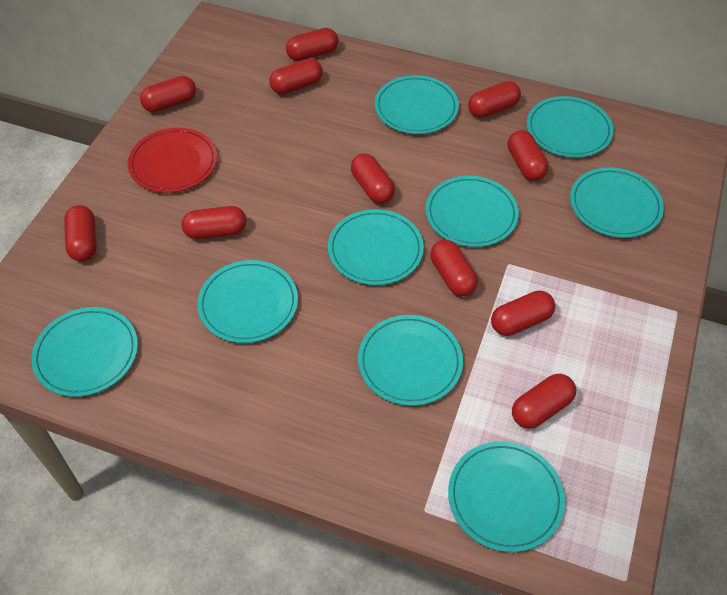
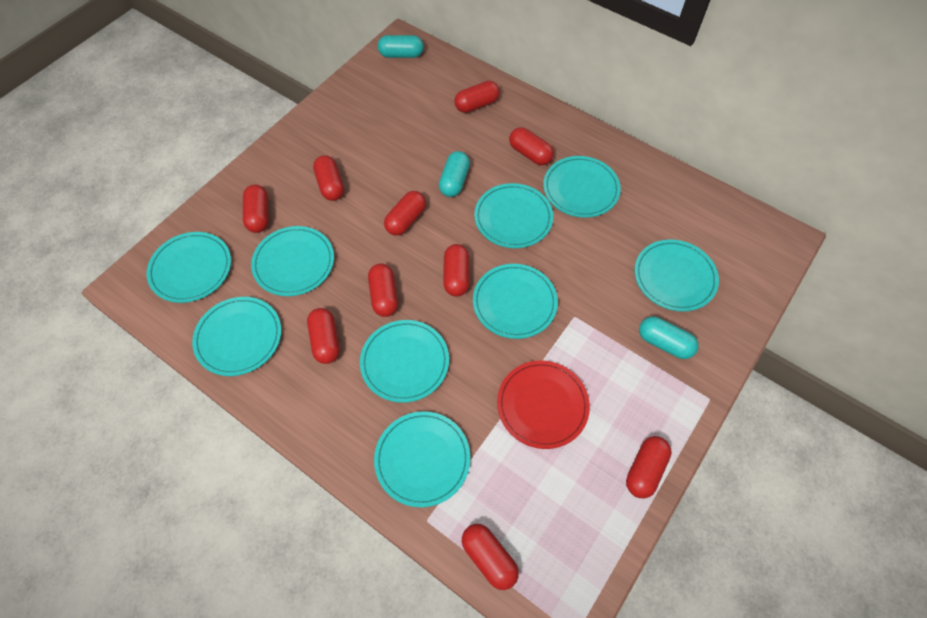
red capsule: [64,205,97,262] [140,76,196,113] [182,206,246,239] [269,58,323,95] [286,28,338,61] [351,153,395,204] [430,240,478,297] [468,81,521,118] [491,290,555,336] [508,130,548,181] [512,374,576,429] = 11 -> [243,184,269,233] [307,308,340,364] [313,155,344,201] [368,264,398,317] [384,191,426,236] [443,244,470,297] [455,81,500,113] [462,524,519,590] [509,127,554,165] [626,436,672,499] = 10
turquoise capsule: none = 0 -> [378,35,424,58] [439,151,470,197] [639,317,698,359] = 3

